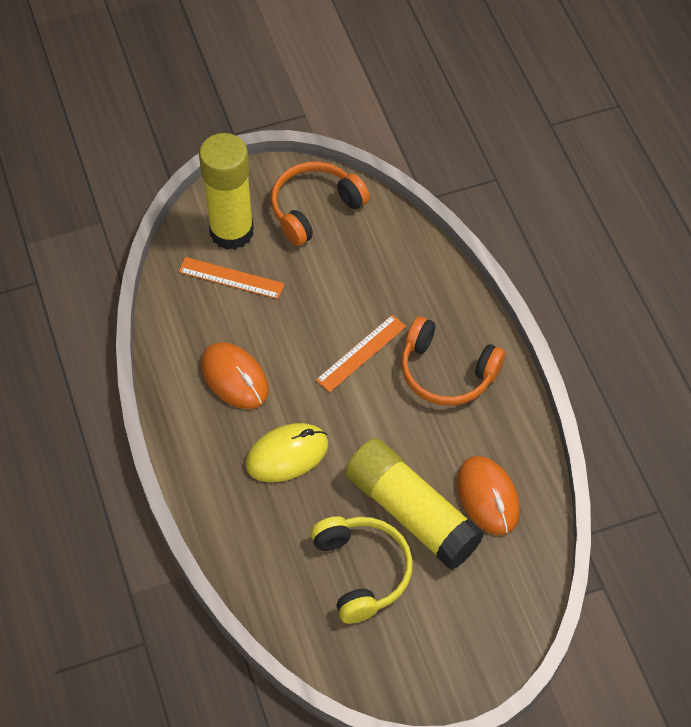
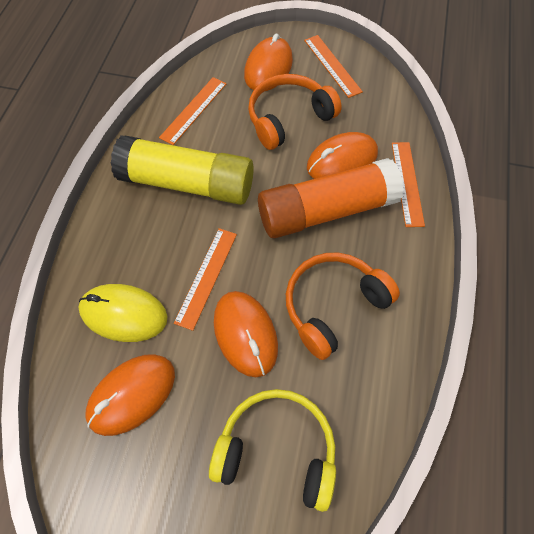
orange glue stick: none = 0 -> [258,158,404,238] = 1
orange mouse: [201,342,269,409] [457,456,520,535] = 2 -> [86,354,175,436] [214,291,278,377] [244,33,293,91] [307,132,378,179] = 4
orange ruler: [179,257,284,299] [316,315,406,392] = 2 -> [159,77,227,145] [174,228,237,331] [304,35,363,98] [392,142,425,227] = 4
yellow glue stick: [199,133,254,250] [345,438,484,570] = 2 -> [111,135,254,205] = 1

